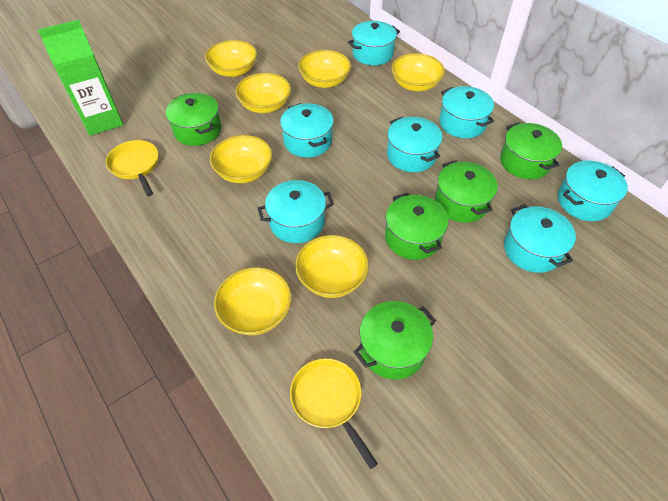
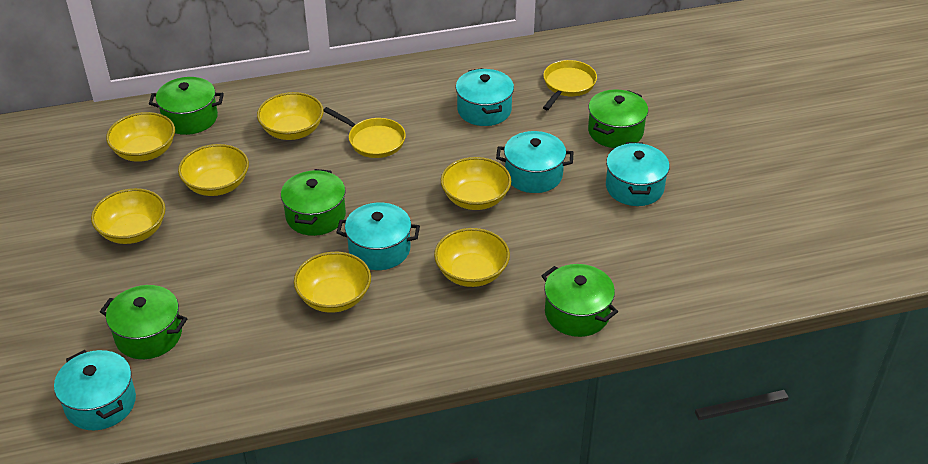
green carton: [38,20,123,136] = 1 -> none = 0
turquoise pot: [258,180,334,243] [280,103,334,158] [348,21,400,65] [387,117,442,172] [439,86,494,138] [504,204,576,273] [558,160,628,221] = 7 -> [54,350,136,430] [336,203,420,270] [456,68,514,126] [496,131,573,193] [606,142,670,206] = 5

